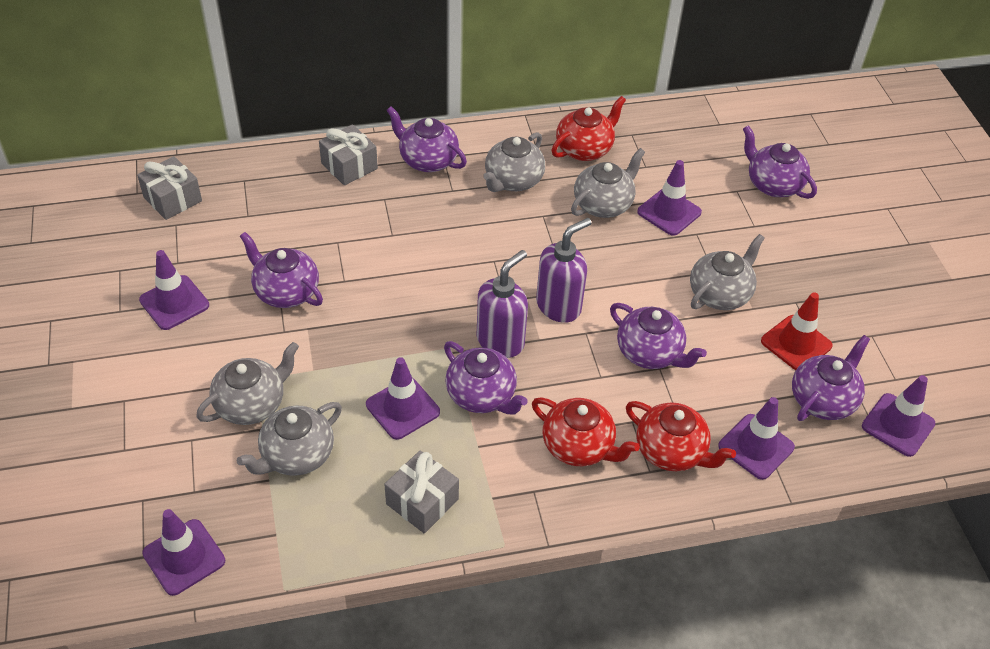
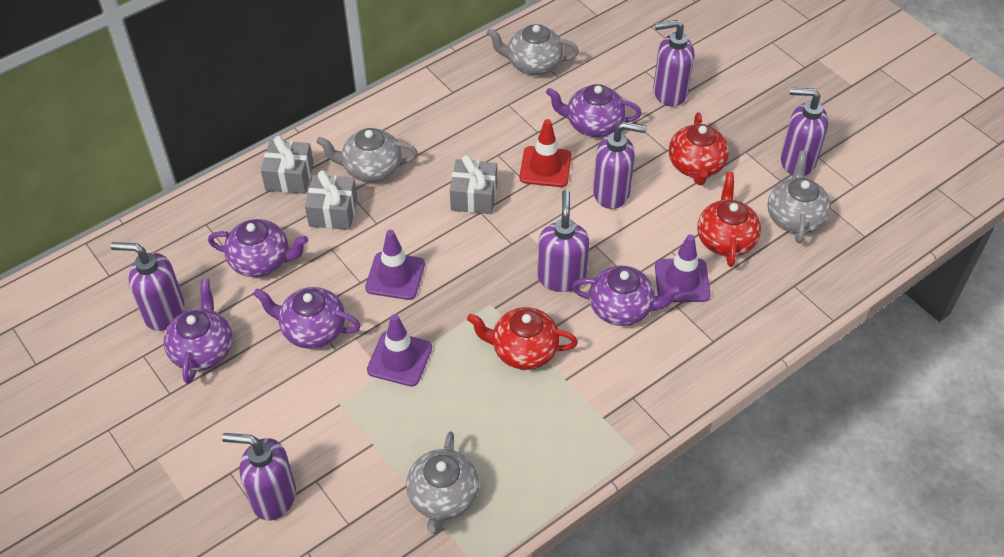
grey teapot: [196,342,299,425] [237,402,342,476] [483,132,545,192] [571,148,645,218] [690,234,765,310] = 5 -> [316,128,418,182] [406,431,479,534] [487,24,579,75] [767,151,831,243] = 4
purple soap dispenser: [476,250,528,358] [536,218,591,323] = 2 -> [111,242,185,331] [222,433,296,521] [537,190,590,292] [593,122,647,209] [653,20,694,107] [781,88,828,176] = 6
purple teapot: [240,232,323,308] [386,106,467,172] [444,341,528,415] [610,303,707,369] [743,125,817,199] [792,335,870,421] = 6 -> [163,279,232,384] [208,219,308,277] [253,287,361,349] [546,84,642,137] [572,265,682,326] = 5
purple traffic cone: [139,250,209,330] [142,509,225,596] [366,357,440,440] [637,160,702,236] [718,397,795,480] [862,375,936,457] = 6 -> [365,230,425,300] [367,314,432,387] [655,234,710,302] = 3

